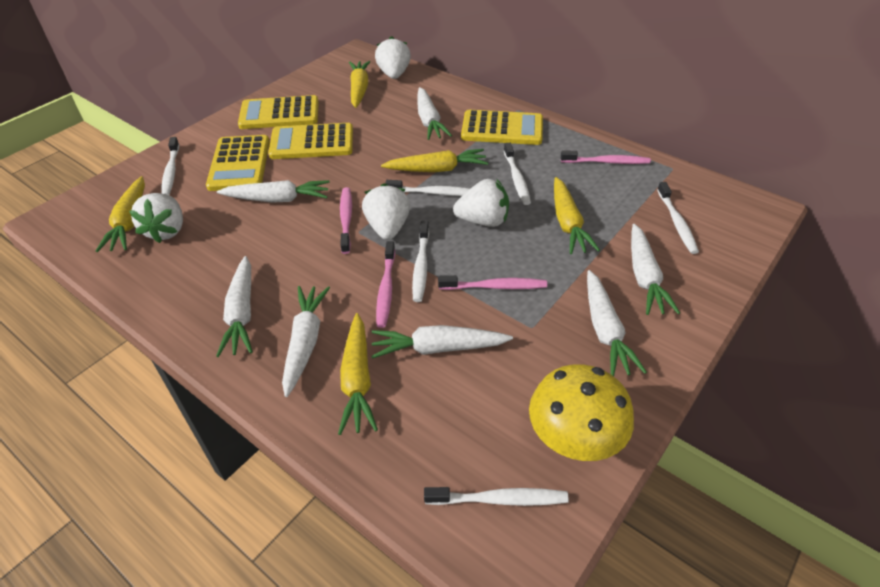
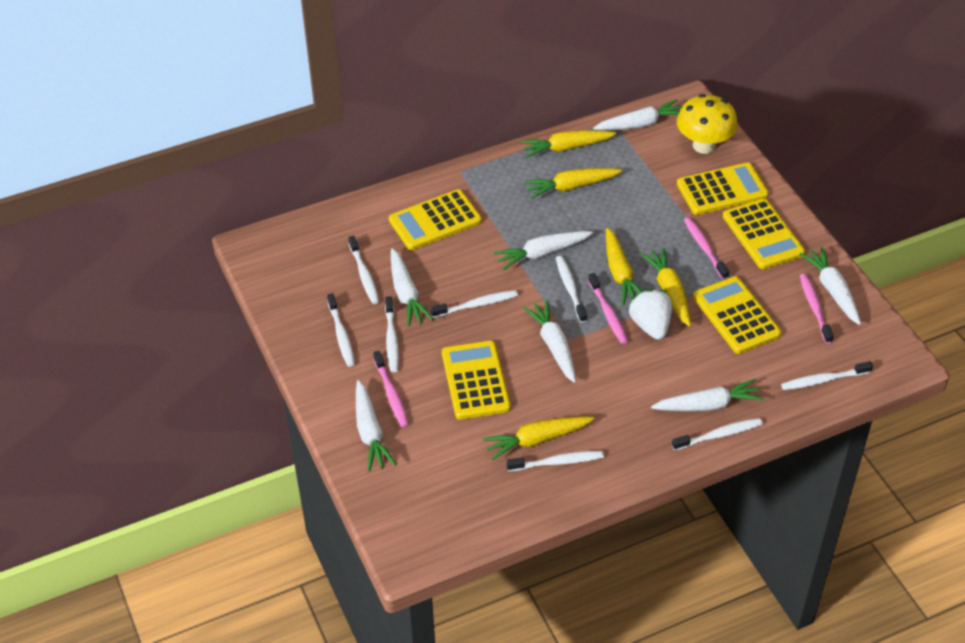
white strawberry: [129,193,183,243] [362,183,410,240] [375,36,411,79] [453,179,509,227] = 4 -> [629,289,672,340] = 1
white toothbrush: [161,137,179,195] [385,180,470,196] [412,221,429,302] [424,487,569,506] [504,143,531,205] [657,182,699,254] = 6 -> [327,293,355,367] [348,236,379,304] [385,296,399,372] [431,290,518,318] [507,451,604,471] [556,256,587,323] [672,418,763,451] [781,361,873,390] = 8
yellow calculator: [206,135,270,191] [238,95,319,129] [268,123,353,159] [461,110,543,145] = 4 -> [389,189,482,250] [442,341,511,420] [677,162,769,215] [693,276,782,354] [723,199,805,269] = 5

